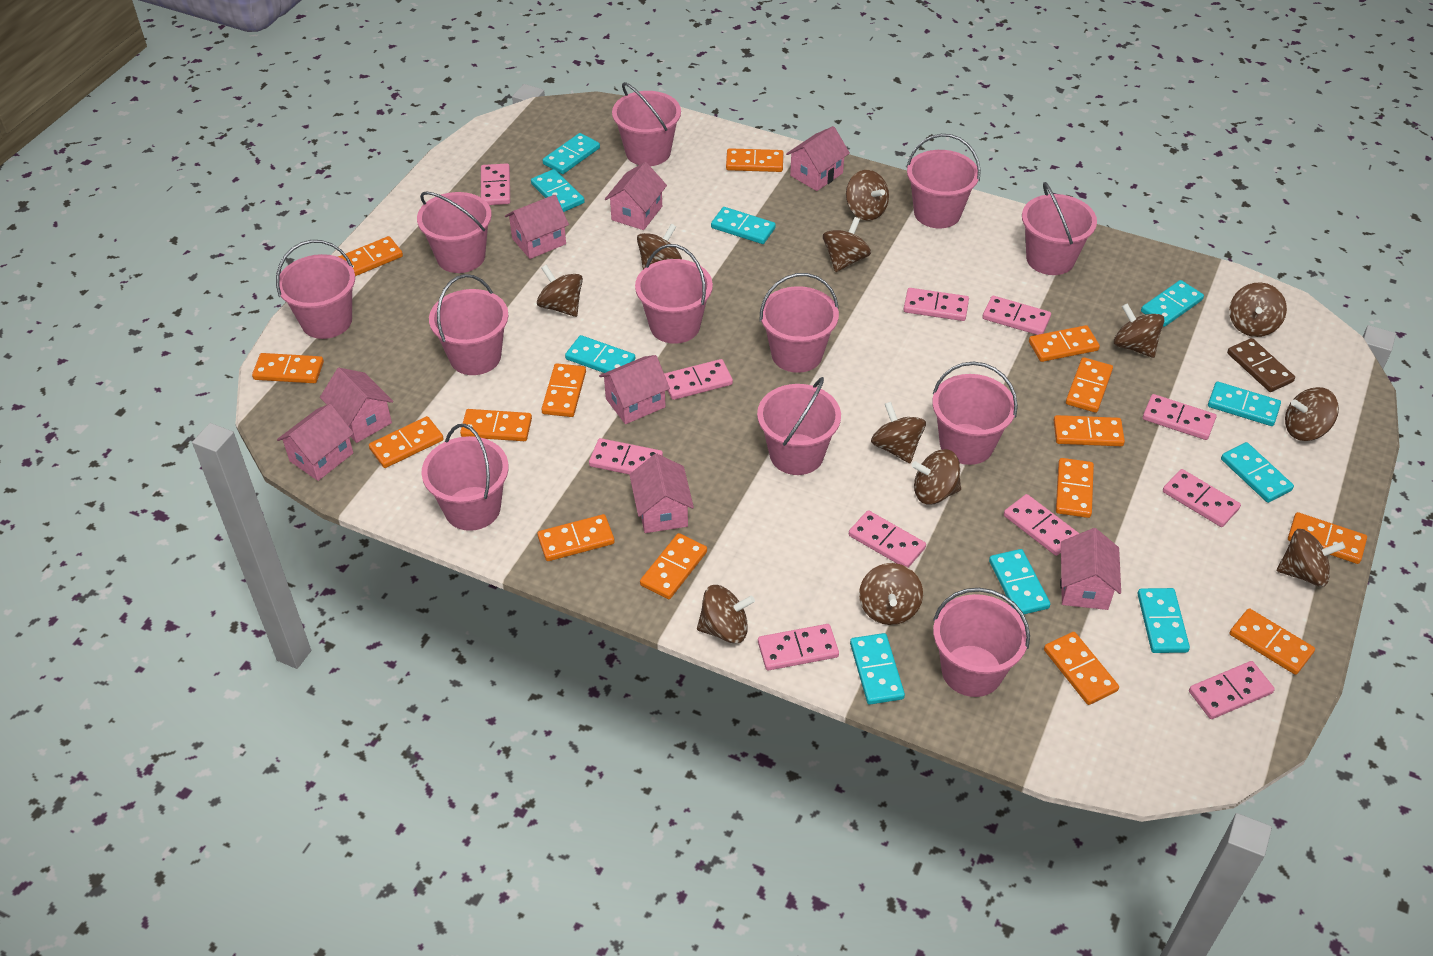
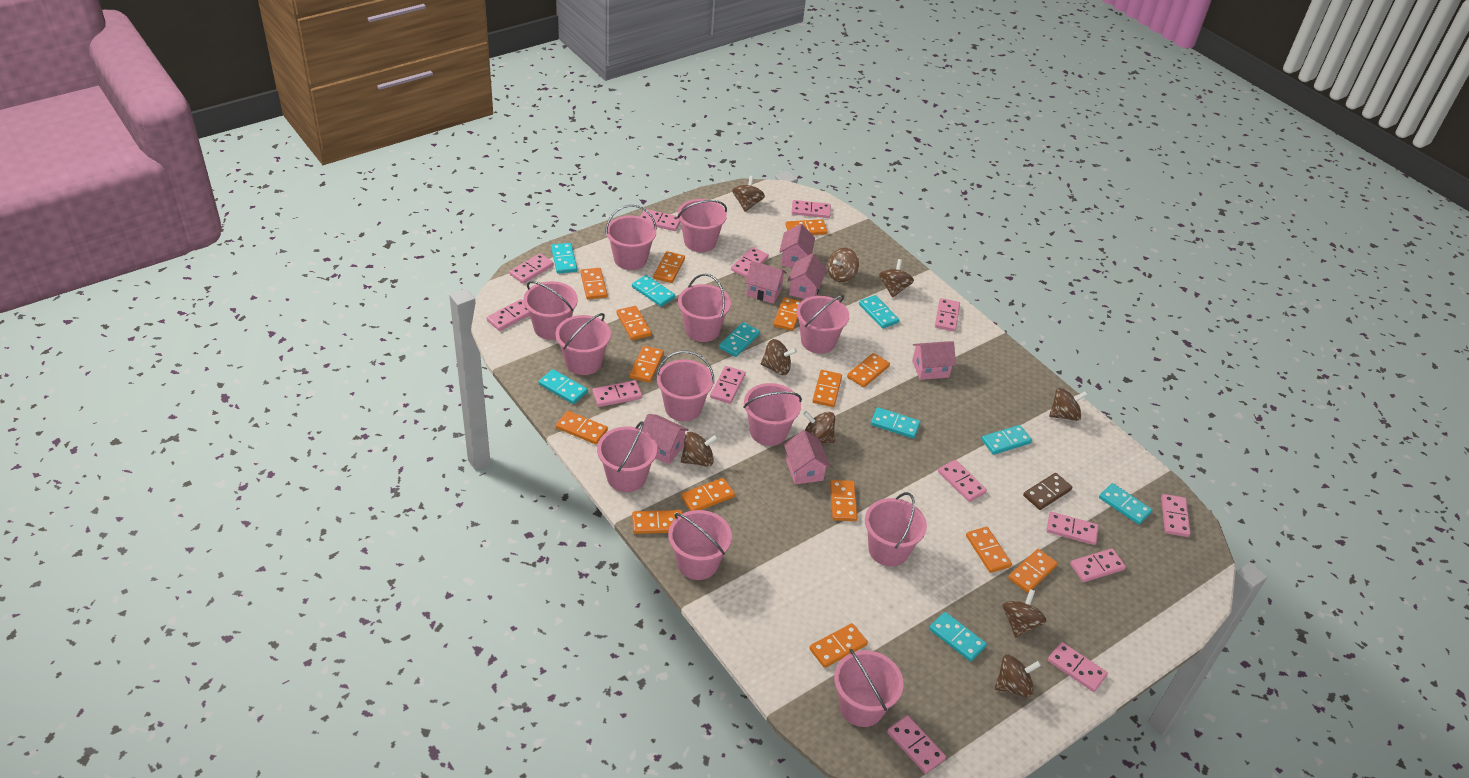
brown spinning top: [537,265,583,317] [637,224,682,269] [697,585,755,644] [823,217,871,272] [846,170,889,221] [859,563,923,625] [871,402,926,463] [912,449,961,505] [1114,303,1164,358] [1229,282,1287,337] [1277,529,1345,587] [1285,387,1339,441] = 12 -> [681,432,718,467] [732,176,765,212] [761,339,797,375] [803,411,835,443] [827,248,859,282] [879,259,914,298] [995,655,1041,698] [1003,589,1047,638] [1049,388,1088,421] = 9
pink domino: [481,163,510,205] [589,438,663,474] [664,359,733,400] [758,624,839,671] [849,510,926,568] [904,288,969,321] [982,296,1051,335] [1004,494,1079,556] [1143,394,1216,440] [1163,469,1241,527] [1189,661,1275,719] = 11 -> [487,299,530,331] [509,253,554,284] [592,380,642,407] [640,209,681,231] [710,366,746,404] [731,247,769,277] [792,200,831,218] [887,715,946,774] [935,298,960,331] [938,460,987,502] [1047,512,1098,545] [1048,642,1108,692] [1070,549,1126,582] [1161,494,1190,537] = 14
pink house: [277,404,354,481] [320,368,393,443] [505,194,569,259] [599,355,670,424] [605,162,667,230] [629,454,694,533] [786,126,850,191] [1060,528,1121,610] = 8 -> [642,414,689,464] [745,261,787,304] [779,224,815,268] [784,430,831,485] [787,254,827,299] [912,341,956,380] = 6
turquoise domino: [531,169,585,212] [542,133,600,174] [565,335,635,373] [711,207,776,244] [850,633,905,705] [989,549,1050,614] [1138,588,1190,653] [1141,280,1204,327] [1208,382,1281,426] [1221,442,1294,503] = 10 -> [539,369,588,404] [551,243,577,274] [632,275,675,307] [719,322,760,357] [859,295,899,329] [871,407,920,439] [929,612,987,662] [981,425,1032,455] [1099,483,1152,525] = 9

